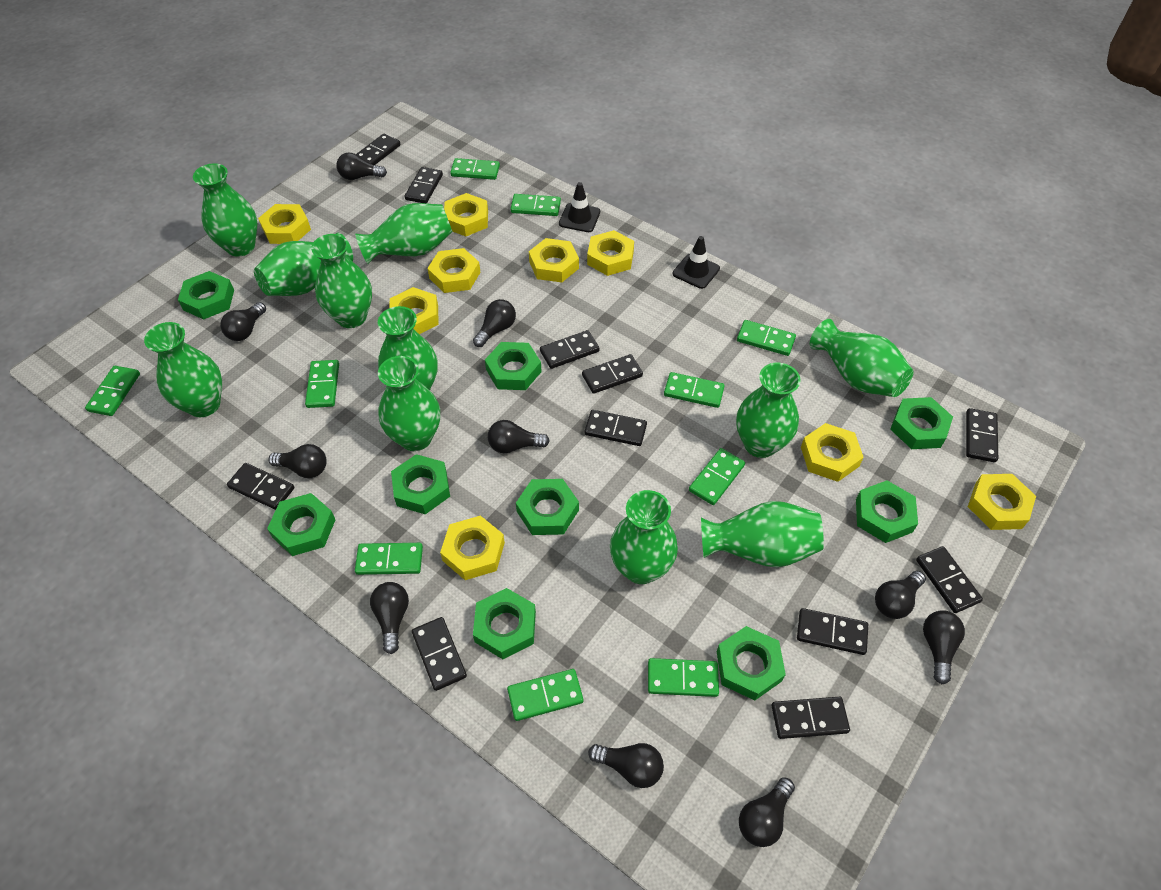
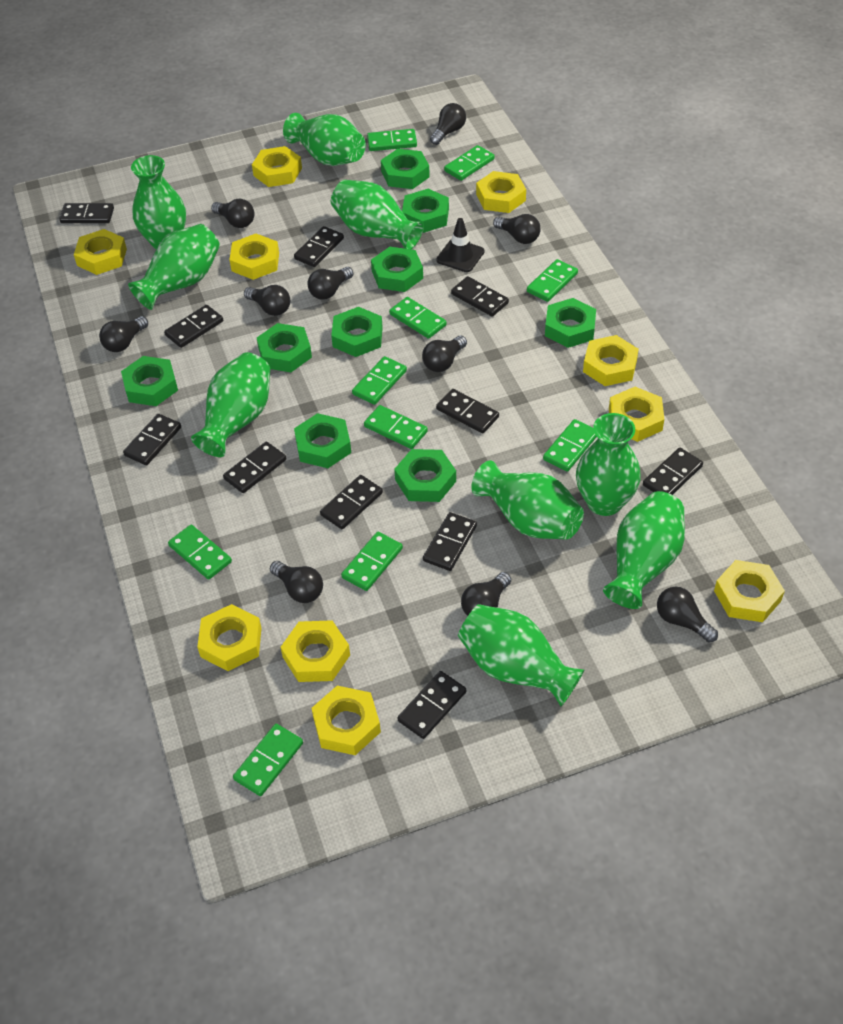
black traffic cone: [559,182,600,232] [673,236,720,289] = 2 -> [436,218,485,272] = 1
green vase: [144,322,222,417] [193,163,257,257] [254,233,353,296] [311,234,372,328] [355,203,453,264] [378,306,438,390] [378,356,440,451] [610,490,678,584] [701,501,824,567] [736,363,801,458] [810,319,914,397] = 11 -> [128,224,220,310] [131,155,186,249] [191,352,270,457] [283,113,366,166] [331,180,424,250] [458,604,585,706] [471,460,584,539] [576,413,641,516] [603,491,685,609] = 9
yellow nut: [258,204,311,244] [389,287,439,334] [427,248,481,293] [440,516,505,580] [444,193,488,236] [529,238,579,282] [587,230,634,276] [801,423,864,482] [968,474,1036,530] = 9 -> [74,229,127,275] [197,604,262,671] [229,234,279,280] [252,146,302,187] [281,620,350,682] [312,686,381,755] [476,171,526,213] [583,335,639,386] [609,387,664,442] [714,560,785,622] = 10

